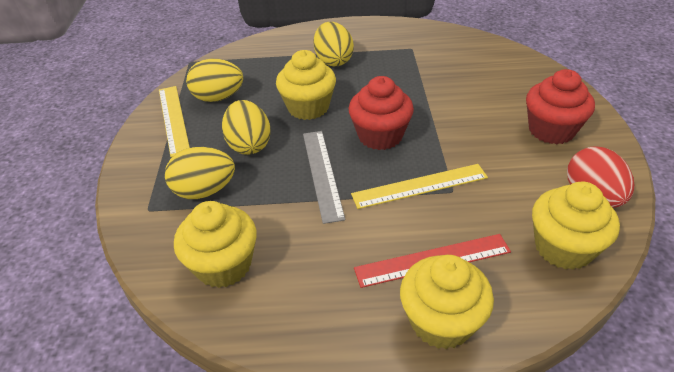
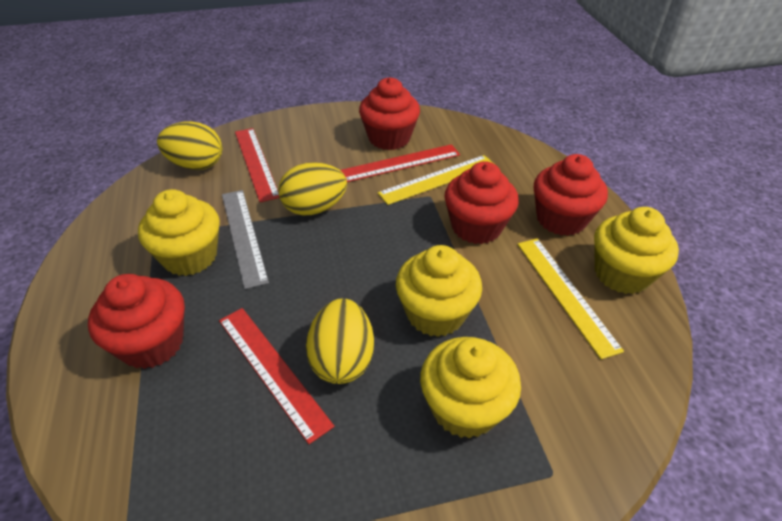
red cupcake: [349,76,414,150] [526,69,595,144] = 2 -> [88,274,185,369] [359,77,420,150] [445,161,519,244] [534,154,608,236] = 4
red egg: [567,146,634,208] = 1 -> none = 0
red ruler: [354,234,511,288] = 1 -> [219,308,334,444] [235,128,279,202] [340,144,460,182] = 3
yellow egg: [165,147,235,199] [186,59,243,102] [222,100,270,155] [313,22,354,67] = 4 -> [157,121,222,170] [278,162,347,215] [306,298,374,384] = 3

